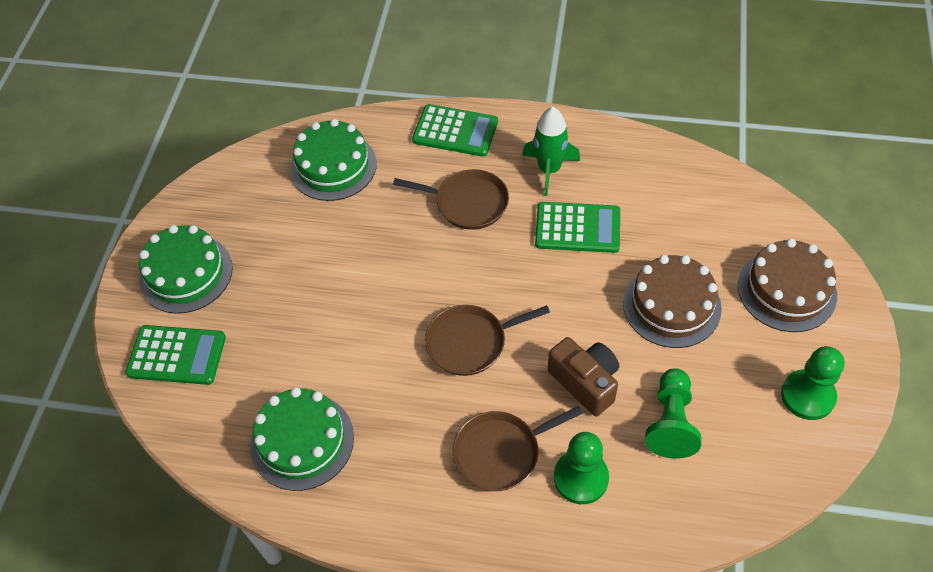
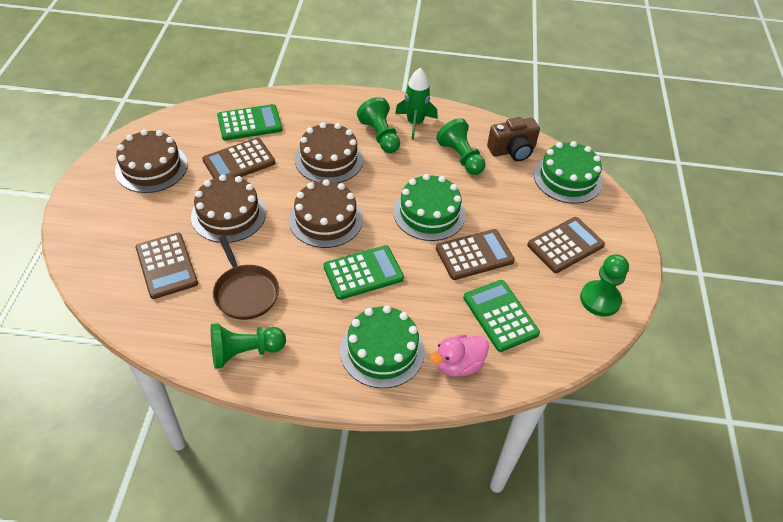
brown cake: [623,255,722,348] [738,238,837,332] = 2 -> [115,129,188,193] [191,175,266,243] [289,179,363,248] [295,122,363,183] = 4
brown calculator: none = 0 -> [135,233,198,299] [202,138,275,178] [436,229,515,280] [527,217,605,273] = 4
brown pan: [393,169,509,230] [425,305,550,376] [453,406,583,491] = 3 -> [213,236,279,320] = 1
green pawn: [554,432,609,504] [645,368,701,459] [781,346,844,420] = 3 -> [211,323,286,369] [357,97,400,153] [436,118,485,175] [580,254,629,317] = 4
pink duck: none = 0 -> [430,334,489,377] = 1

